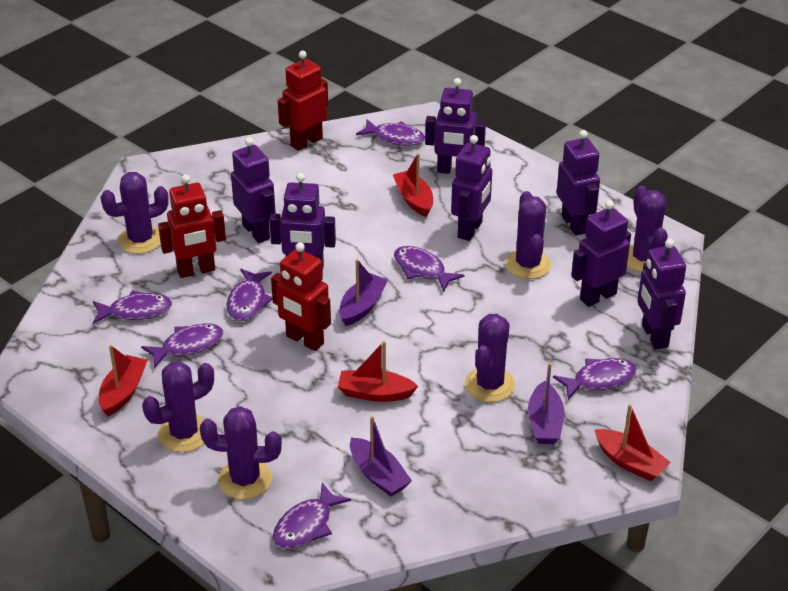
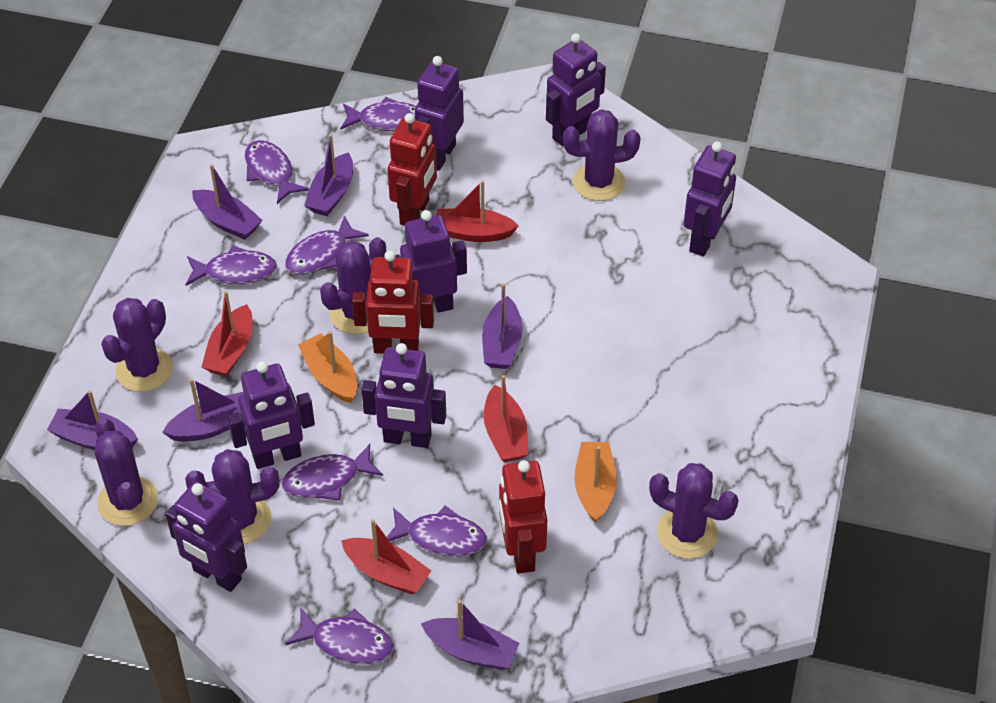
orange boat: none = 0 -> [298,331,357,403] [574,442,617,522] = 2
purple boat: [339,259,388,326] [350,416,412,497] [528,363,564,444] = 3 -> [47,390,138,450] [162,378,244,442] [192,164,263,240] [304,134,353,216] [421,600,519,670] [482,283,522,369] = 6

